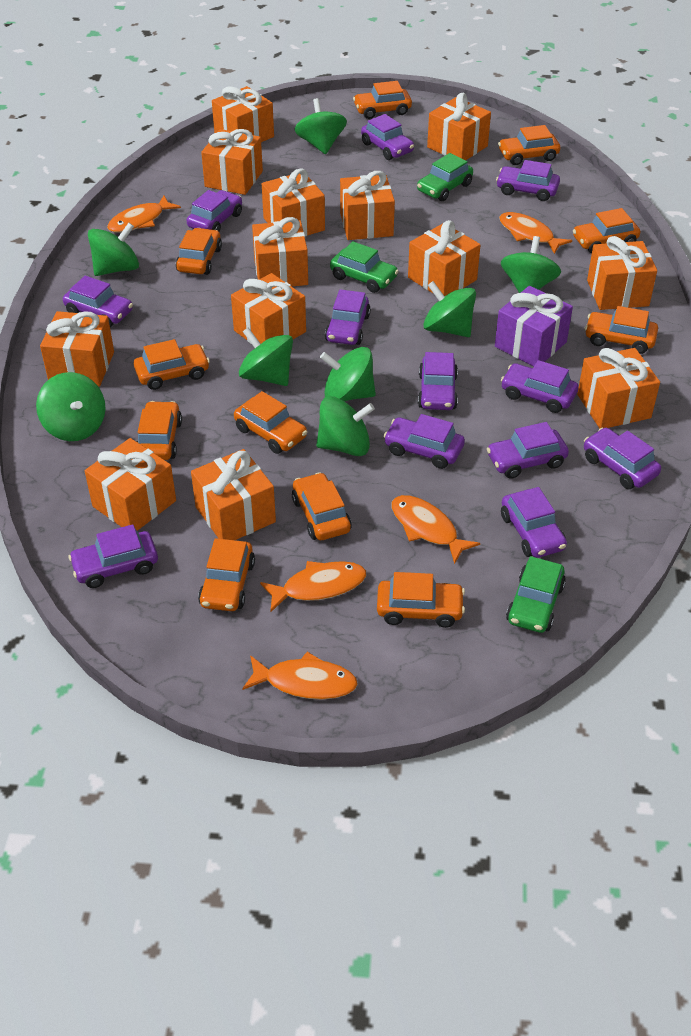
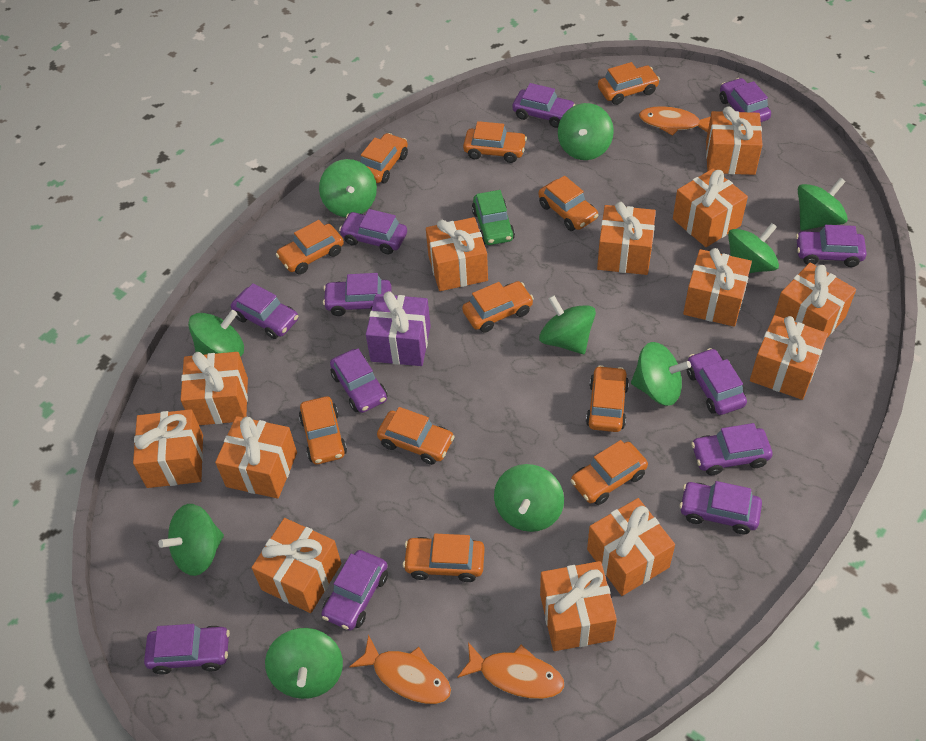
green car: [330,241,399,293] [417,153,473,201] [506,556,566,633] = 3 -> [472,190,515,245] = 1
green spinning top: [36,372,106,441] [88,223,139,276] [239,327,293,386] [295,98,347,154] [316,396,375,456] [320,347,376,401] [423,281,476,337] [501,236,561,293] = 8 -> [158,504,224,576] [188,310,244,356] [265,628,343,699] [319,159,377,217] [494,464,564,532] [539,295,596,354] [558,103,614,160] [631,342,691,406] [728,223,779,273] [798,177,848,230] = 10
orange fish: [107,195,181,233] [242,652,358,699] [260,561,366,612] [392,495,480,564] [499,212,572,254] = 5 -> [349,635,451,704] [457,642,564,699] [639,106,710,136] = 3

